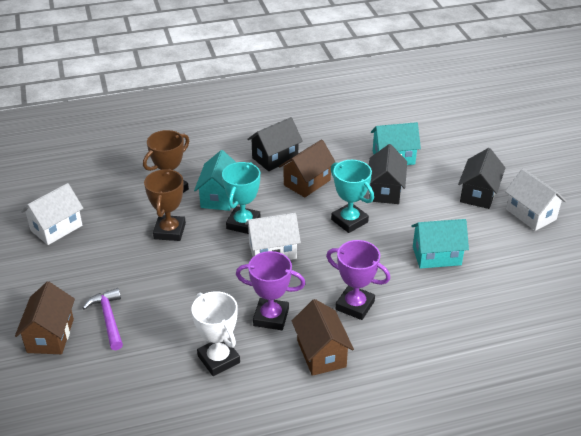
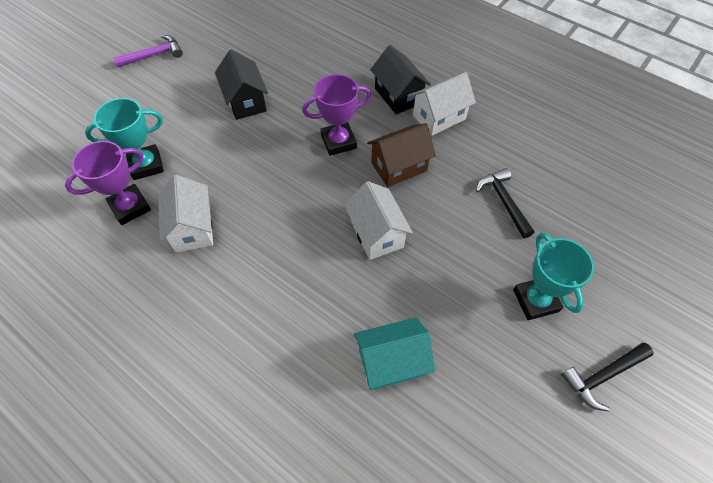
black hammer: none = 0 -> [476,168,534,238] [561,343,654,411] = 2
black house: [247,117,303,171] [369,144,407,204] [458,148,505,209] = 3 -> [215,50,268,120] [370,45,431,115] = 2
brown house: [15,281,75,354] [279,139,335,198] [292,299,354,376] = 3 -> [367,123,436,187] = 1
brown trophy: [143,130,189,193] [144,169,186,241] = 2 -> none = 0
turquoise house: [194,150,236,211] [371,122,421,165] [411,219,469,269] = 3 -> [354,317,435,390] = 1
white trophy: [191,291,240,376] = 1 -> none = 0

